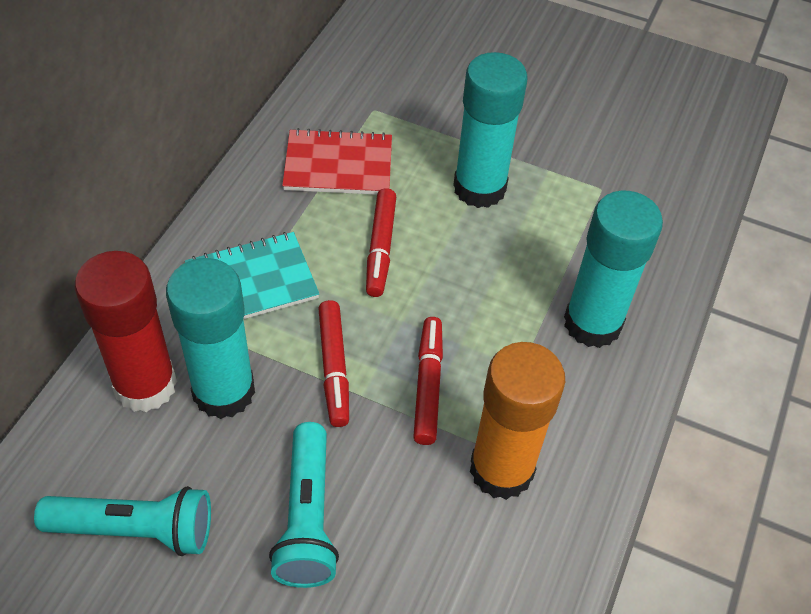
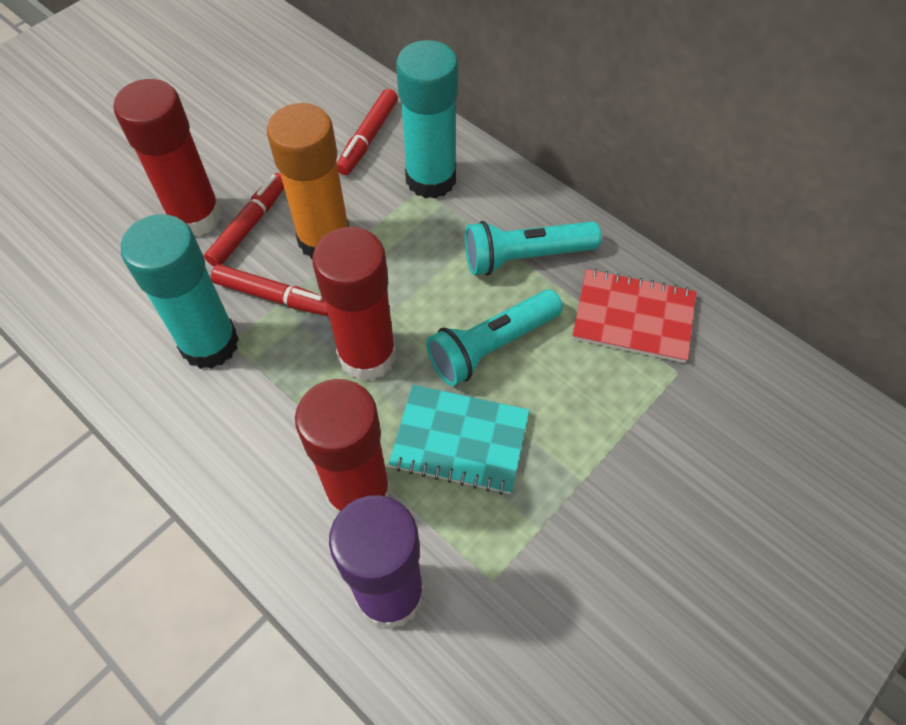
purple glue stick: none = 0 -> [329,495,424,630] = 1
red glue stick: [75,251,177,412] = 1 -> [113,79,222,236] [295,379,391,516] [312,227,396,381] = 3
turquoise glue stick: [166,258,255,419] [453,52,528,208] [564,190,663,348] = 3 -> [121,214,239,369] [396,40,458,199] = 2

